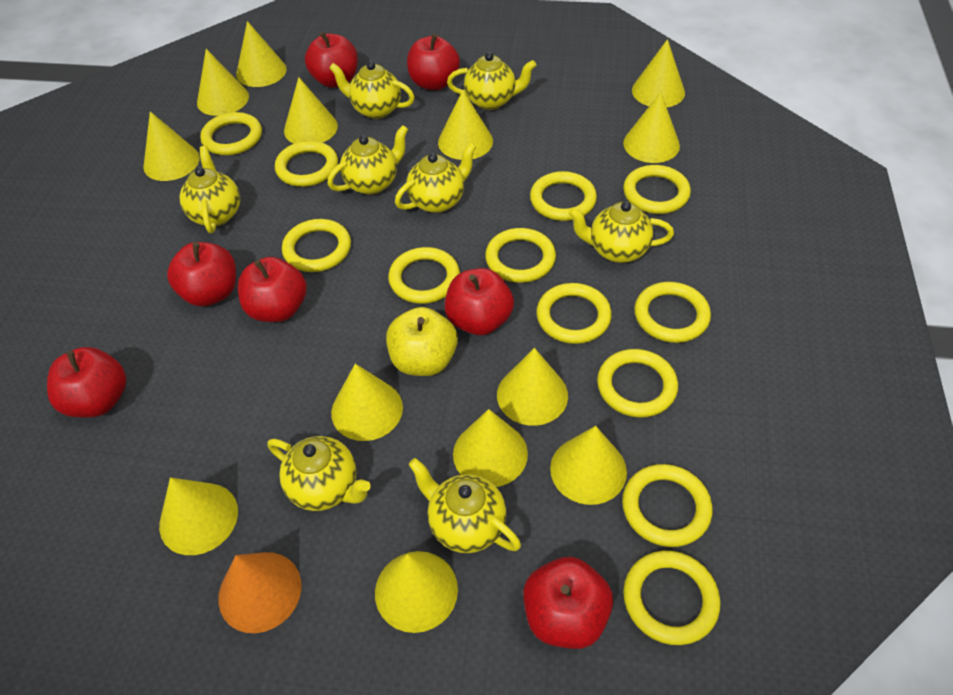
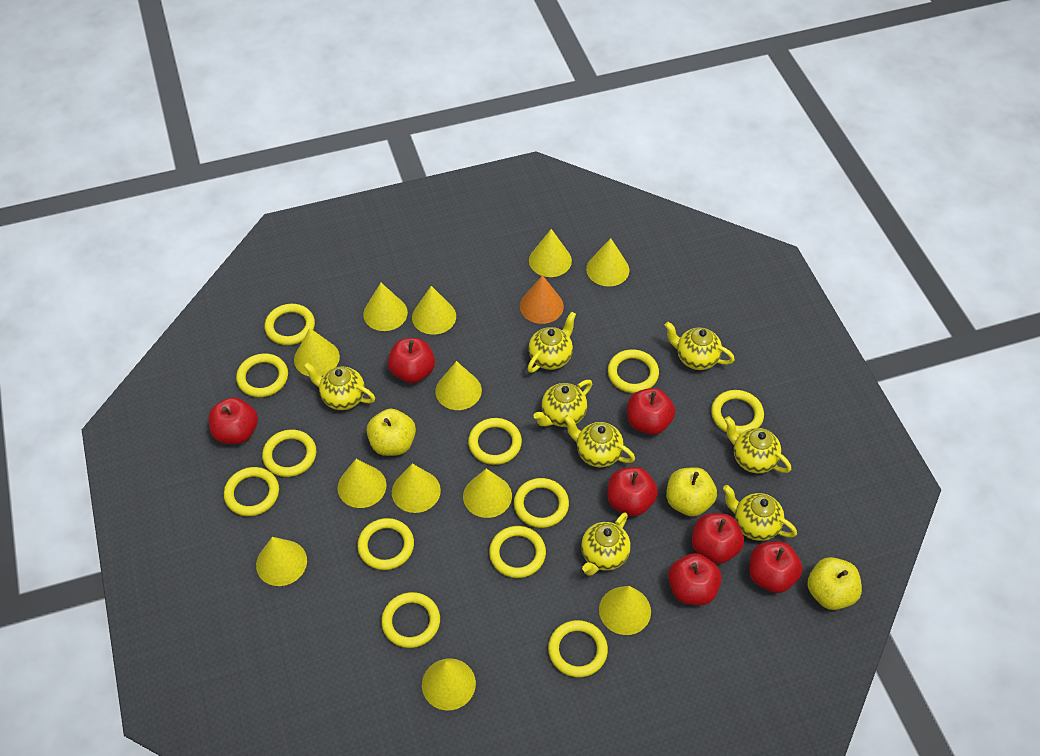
yellow apple: [386,307,458,376] = 1 -> [366,409,416,456] [666,467,717,517] [807,557,862,610] = 3
yellow cone: [143,111,200,181] [159,478,238,555] [197,49,249,116] [236,21,287,87] [284,77,338,144] [331,364,403,441] [375,551,458,633] [438,90,493,160] [453,409,528,487] [497,348,568,426] [550,426,627,505] [623,92,680,163] [632,39,685,107] = 13 -> [256,537,307,586] [294,328,340,376] [338,459,386,508] [363,283,408,331] [392,464,441,513] [412,286,456,335] [422,658,476,710] [435,361,482,410] [463,468,512,518] [529,229,572,277] [586,238,630,286] [599,586,651,635] = 12

